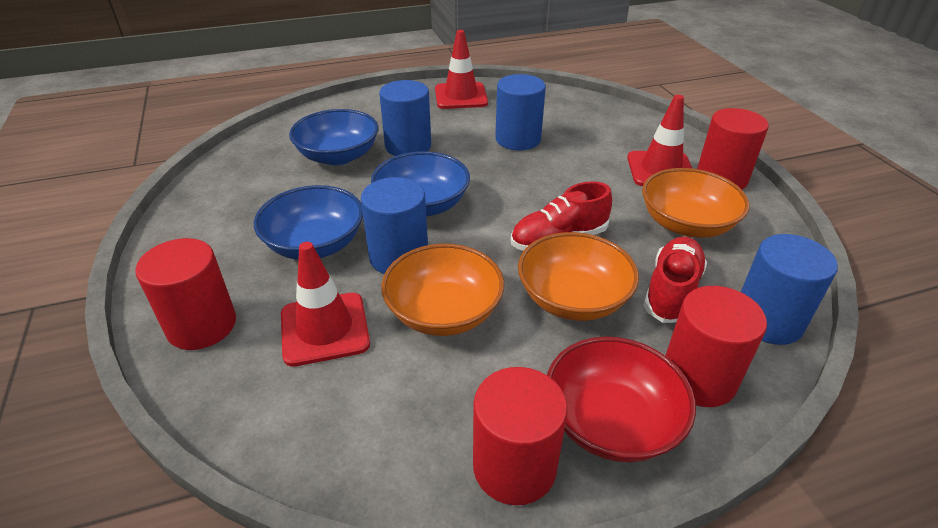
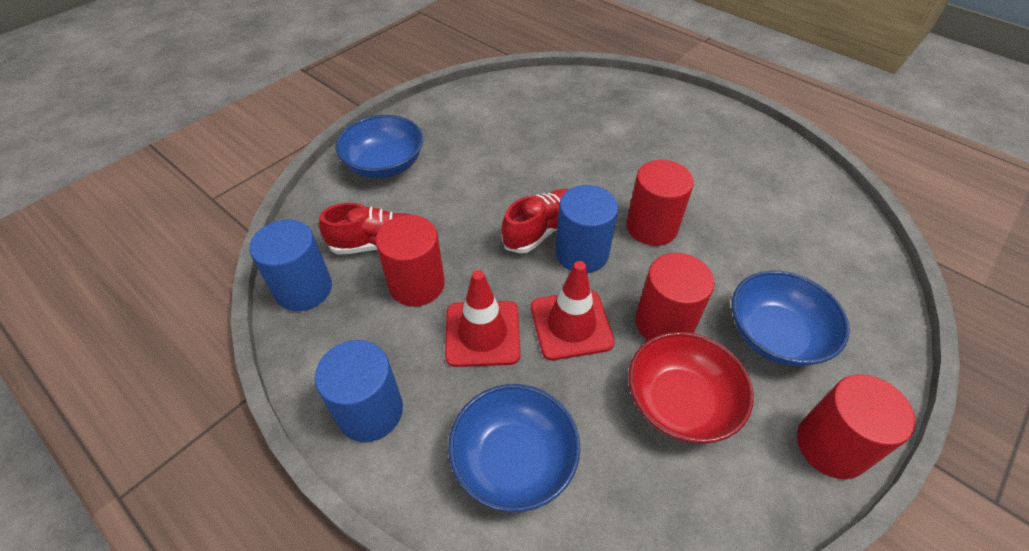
blue cylinder: [361,177,428,274] [379,80,431,156] [495,74,546,150] [741,234,838,345] = 4 -> [249,220,332,311] [315,340,403,442] [555,185,618,273] = 3
orange bowl: [381,244,504,336] [518,232,639,321] [642,168,749,238] = 3 -> none = 0
red traffic cone: [281,242,370,367] [435,30,488,109] [627,95,692,186] = 3 -> [445,270,521,367] [531,261,615,360] = 2

